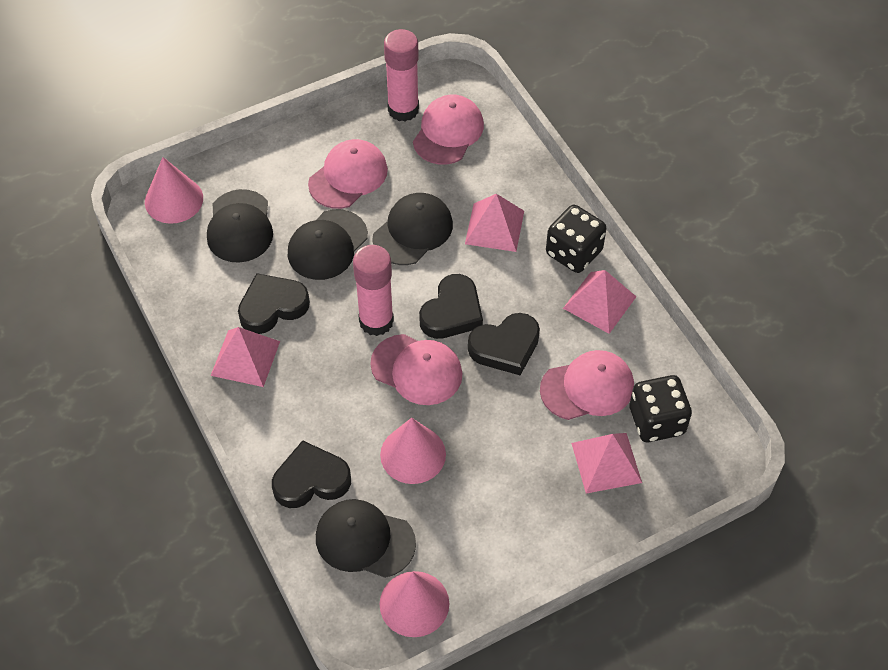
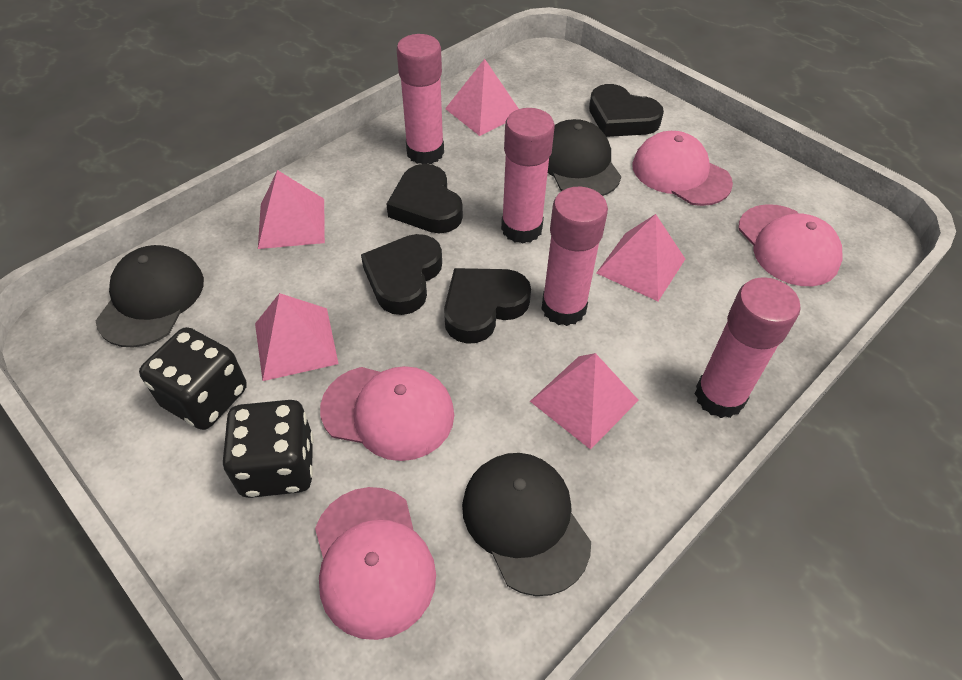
black cap: [207,189,273,263] [288,209,368,280] [316,499,416,578] [372,193,453,265] = 4 -> [96,245,204,348] [462,453,591,596] [548,119,621,196] = 3
pink cone: [145,157,203,224] [379,571,449,637] [380,418,446,484] = 3 -> none = 0
pink glue stick: [353,245,394,336] [384,29,419,121] = 2 -> [396,34,444,164] [501,108,555,244] [541,187,608,326] [695,277,801,418] = 4
pink pyramid: [211,327,280,387] [465,194,524,252] [563,270,636,334] [571,433,642,494] = 4 -> [255,293,339,381] [258,170,325,249] [445,59,519,136] [530,353,639,450] [596,214,685,301] = 5

